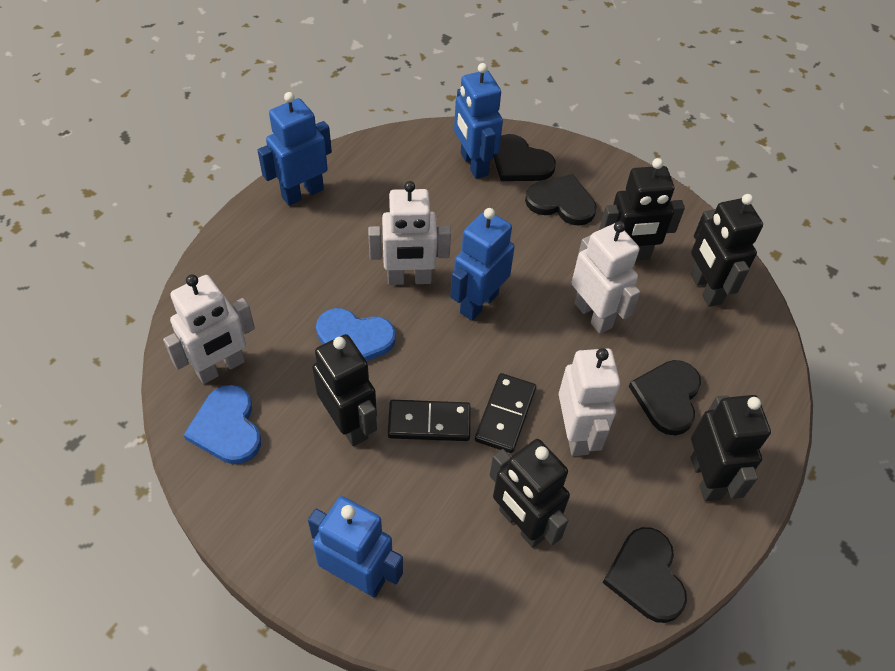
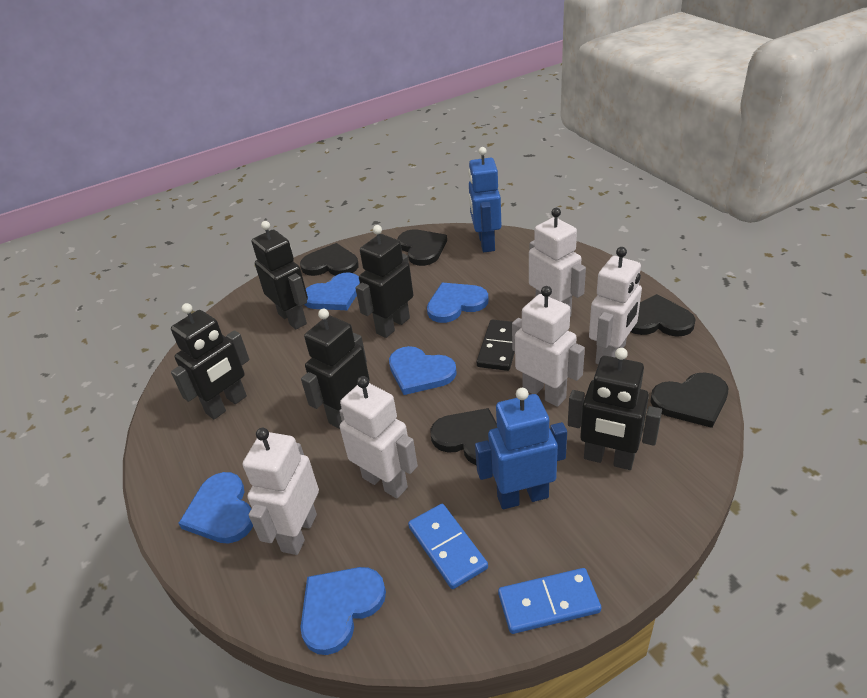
black domino: [388,400,470,441] [475,373,536,453] = 2 -> [477,320,515,371] = 1
black heart: [493,134,556,181] [525,174,596,226] [602,527,687,623] [629,360,701,435] = 4 -> [300,243,359,276] [397,229,447,266] [431,408,497,465] [631,294,696,337] [650,372,728,428] = 5
blue domino: none = 0 -> [408,504,488,589] [498,568,601,634] = 2
blue heart: [184,385,261,464] [316,308,396,361] = 2 -> [178,472,253,543] [300,567,386,655] [304,273,360,310] [389,346,457,395] [427,283,489,323] = 5
blue robot: [258,92,332,206] [308,496,403,598] [450,208,515,321] [454,63,503,179] = 4 -> [468,147,501,252] [475,388,567,509] = 2
white robot: [163,274,255,384] [368,181,451,285] [559,348,620,456] [571,221,640,334] = 4 -> [243,428,319,555] [339,376,418,498] [512,286,585,407] [529,208,586,317] [589,247,642,364] = 5

